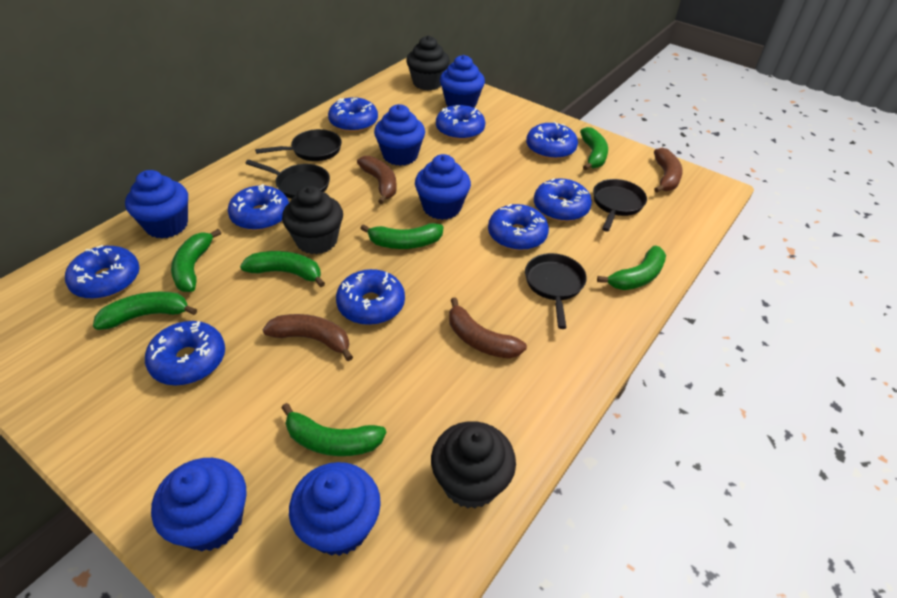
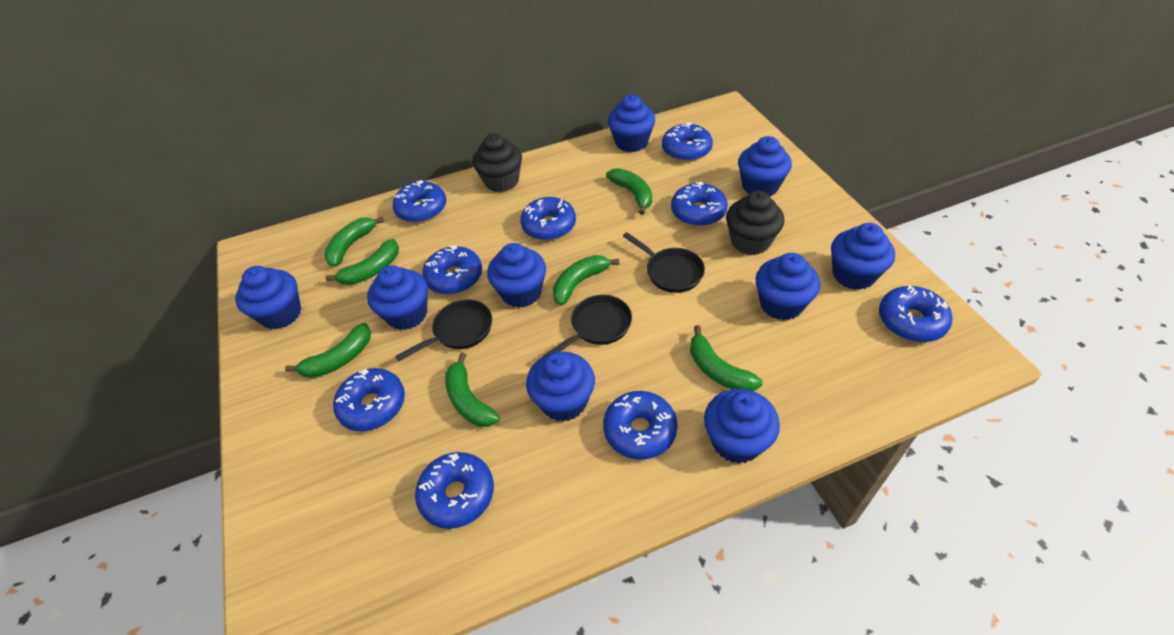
black cupcake: [282,185,343,255] [406,35,450,91] [431,421,516,509] = 3 -> [473,134,522,192] [726,191,784,255] = 2
black pan: [245,160,330,199] [255,129,342,161] [525,253,587,329] [593,179,647,232] = 4 -> [395,299,492,361] [543,295,632,356] [623,232,705,293] = 3
blue cupcake: [125,170,188,239] [151,458,247,551] [289,462,381,556] [374,104,425,166] [415,154,471,220] [440,55,485,108] = 6 -> [235,266,301,329] [367,265,428,330] [487,243,546,308] [526,352,595,422] [608,95,655,152] [704,389,780,464] [738,136,792,196] [756,253,820,320] [831,223,895,290] = 9
brown banana: [262,314,353,361] [357,156,397,204] [449,297,527,359] [654,148,683,193] = 4 -> none = 0

